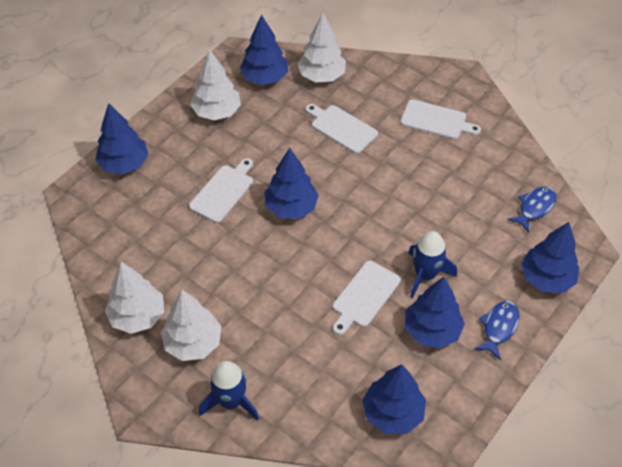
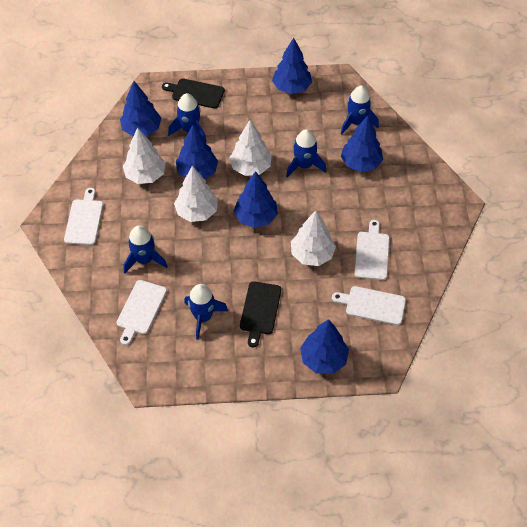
black cutting board: none = 0 -> [162,78,225,109] [240,281,281,347] = 2
blue fish: [475,301,519,361] [508,187,556,233] = 2 -> none = 0
blue rocket: [199,361,259,421] [408,231,457,298] = 2 -> [123,225,168,273] [168,93,207,142] [184,284,228,340] [286,129,326,178] [341,86,379,134] = 5

